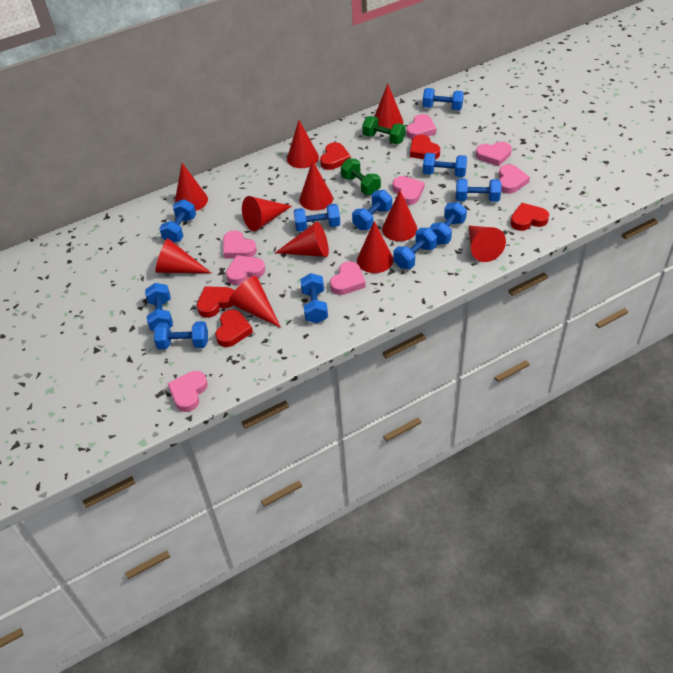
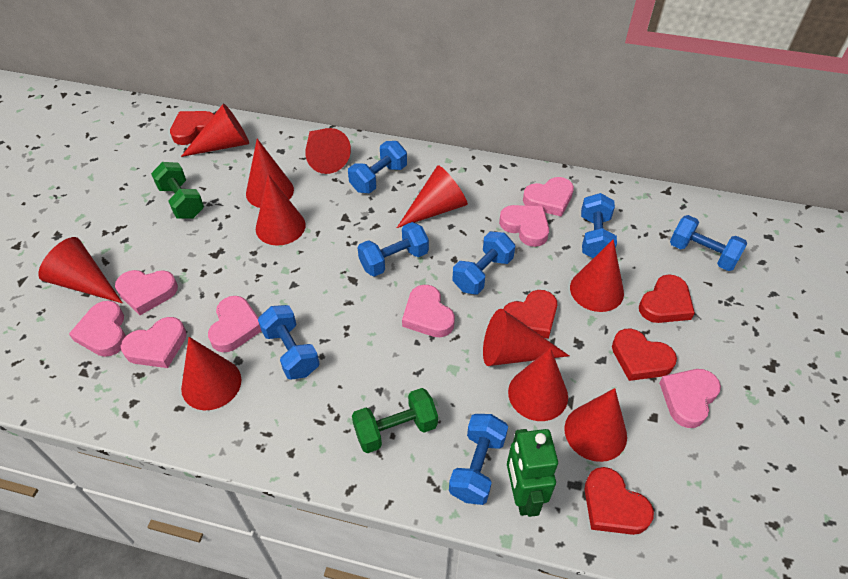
blue dumbbell: [145,283,173,331] [154,321,208,349] [159,199,196,243] [294,204,340,232] [300,273,328,323] [352,190,392,230] [393,228,437,269] [423,88,464,111] [423,153,467,177] [429,202,467,245] [456,178,501,202] = 11 -> [258,305,320,380] [348,141,407,193] [358,222,429,277] [449,414,508,505] [453,231,515,295] [581,193,617,258] [670,215,747,271] = 7
green robot: none = 0 -> [507,429,558,517] = 1

